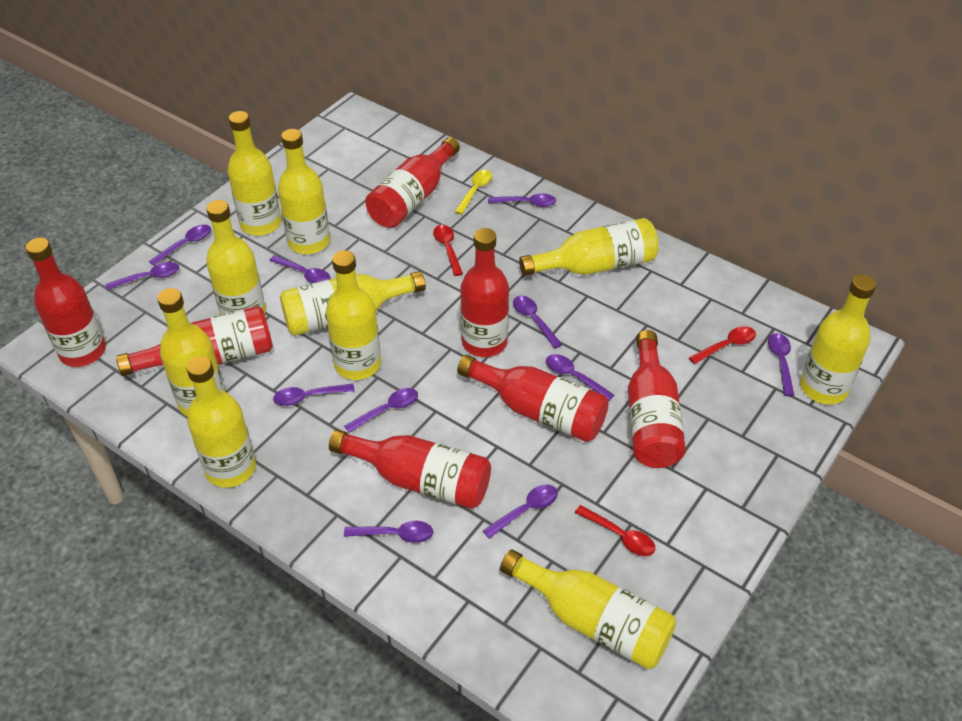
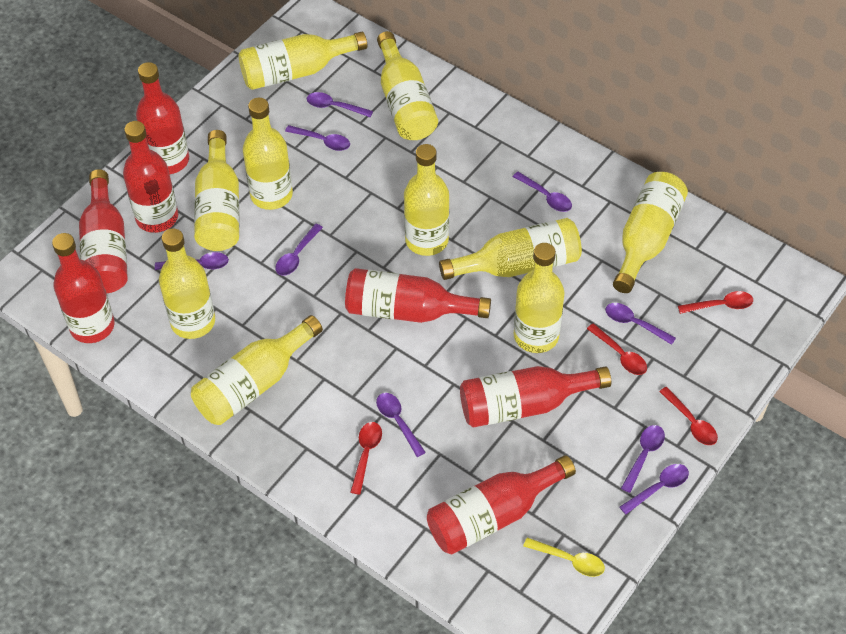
purple spoon: [106,262,179,290] [149,225,211,266] [269,255,331,283] [273,384,355,406] [344,388,418,433] [344,521,433,543] [483,485,558,539] [488,193,556,207] [513,296,562,349] [546,354,614,401] [768,333,794,396] = 11 -> [155,252,229,270] [275,224,323,276] [285,125,350,151] [307,92,373,117] [376,393,426,457] [513,172,572,212] [605,303,676,345] [620,464,689,515] [621,425,665,493] = 9
red spoon: [433,225,463,276] [575,505,655,556] [689,326,756,364] = 3 -> [350,422,382,495] [587,323,647,375] [659,387,718,445] [678,291,753,314] = 4

